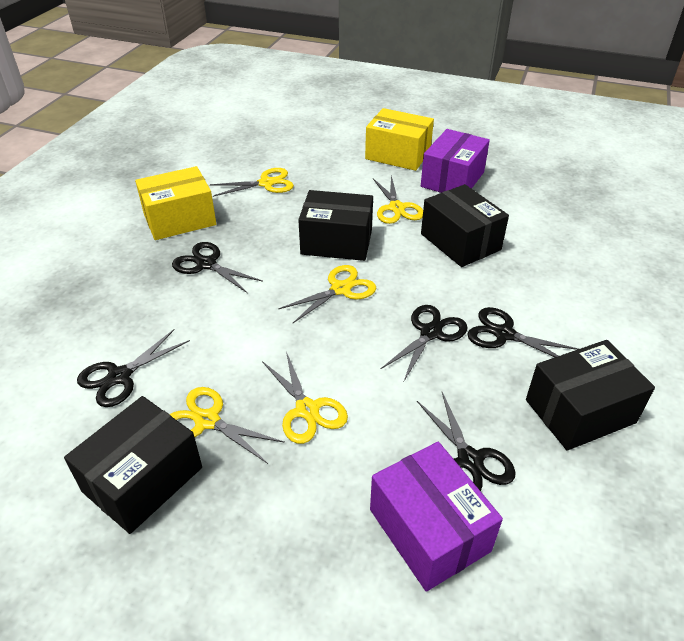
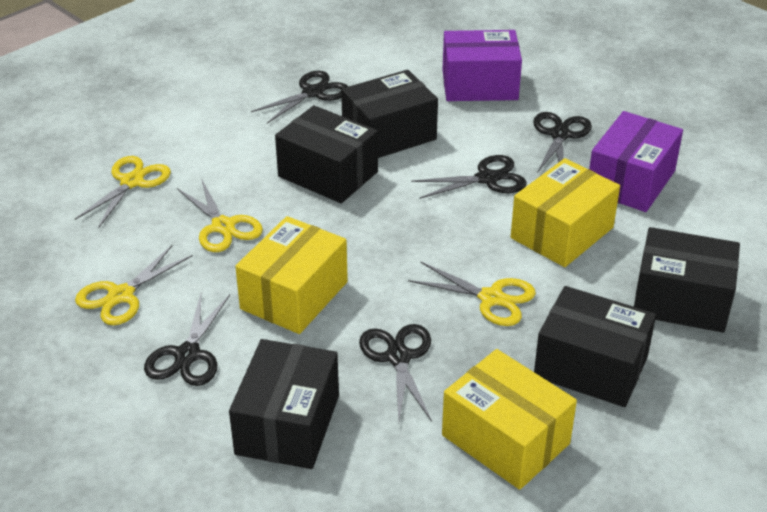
black box: [64,396,202,534] [298,190,373,261] [421,184,509,267] [526,340,655,451] = 4 -> [229,339,339,469] [275,105,378,203] [341,70,438,158] [534,286,656,407] [634,227,740,333] = 5
yellow box: [135,166,216,240] [365,108,434,171] = 2 -> [235,216,348,334] [442,349,577,490] [511,158,620,267] = 3
yellow scissors: [170,387,285,464] [210,168,294,197] [262,352,348,444] [278,265,376,324] [373,175,423,224] = 5 -> [75,156,171,229] [75,245,193,325] [177,178,263,252] [408,261,536,326] = 4

